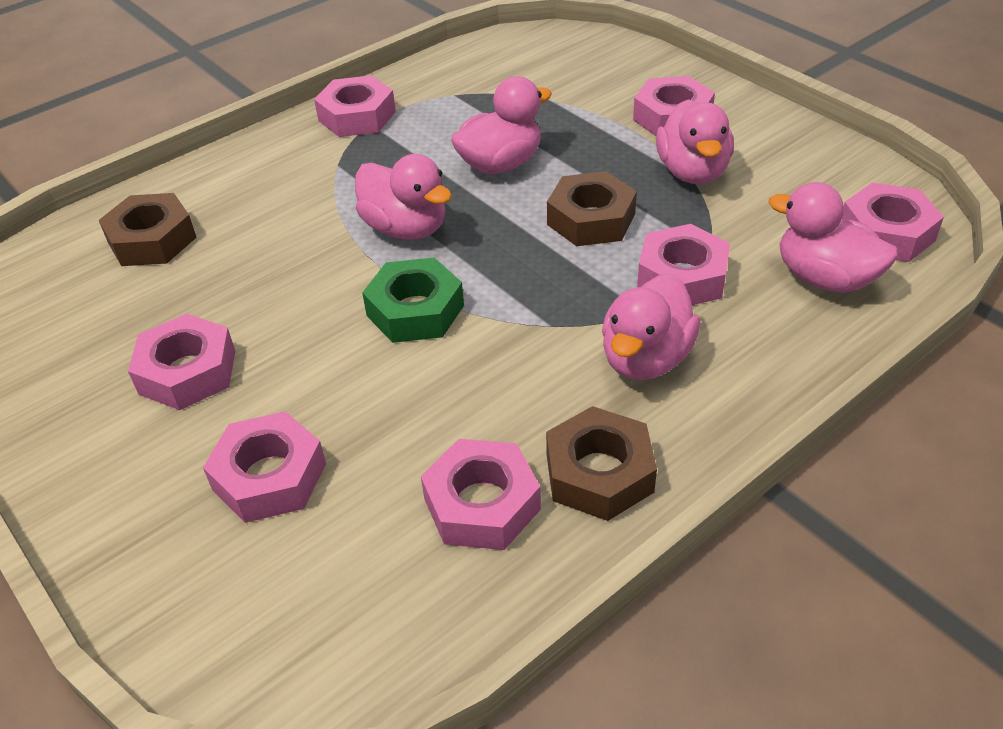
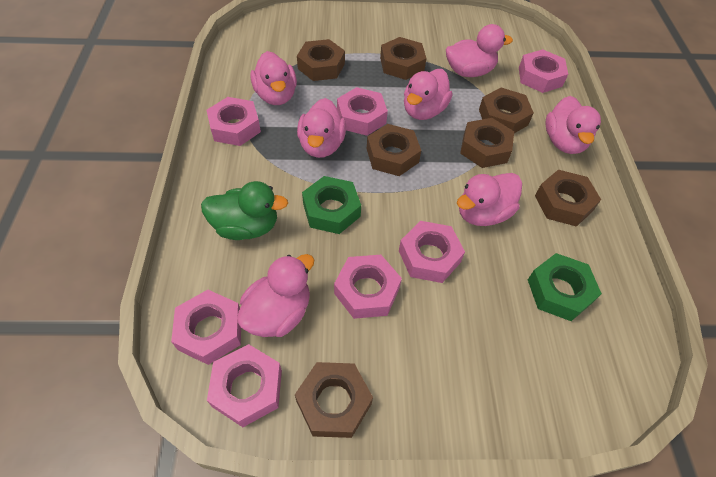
brown nut: [99,193,197,266] [546,406,657,521] [547,171,637,246] = 3 -> [295,362,373,438] [297,39,345,81] [367,124,421,176] [380,37,427,80] [460,118,514,168] [479,88,534,133] [535,170,601,227] = 7
green duck: none = 0 -> [201,181,288,240] = 1
green nut: [362,258,464,343] = 1 -> [302,176,361,234] [528,253,602,321] = 2
pink duck: [355,154,452,240] [451,76,552,174] [602,274,700,380] [656,99,734,184] [768,182,898,293] = 5 -> [237,254,314,337] [250,51,297,105] [297,98,346,158] [404,69,453,120] [446,24,513,77] [457,173,522,226] [545,96,601,154] = 7

